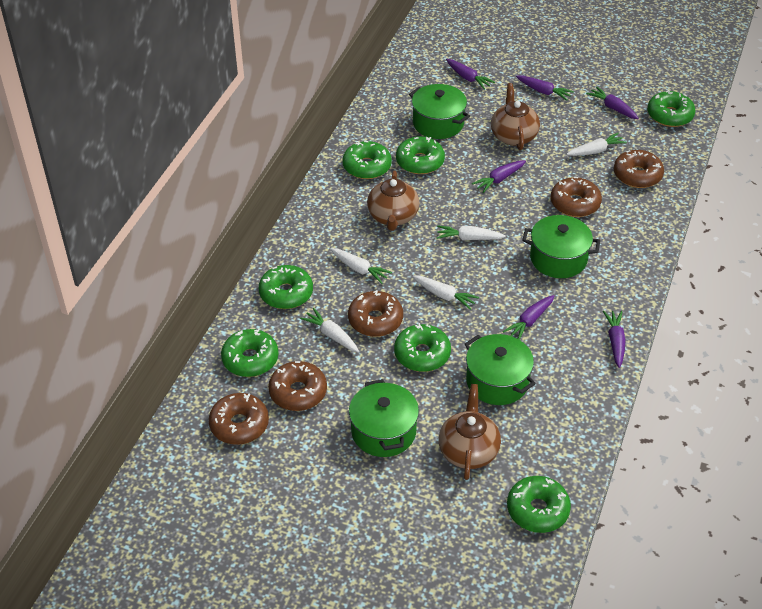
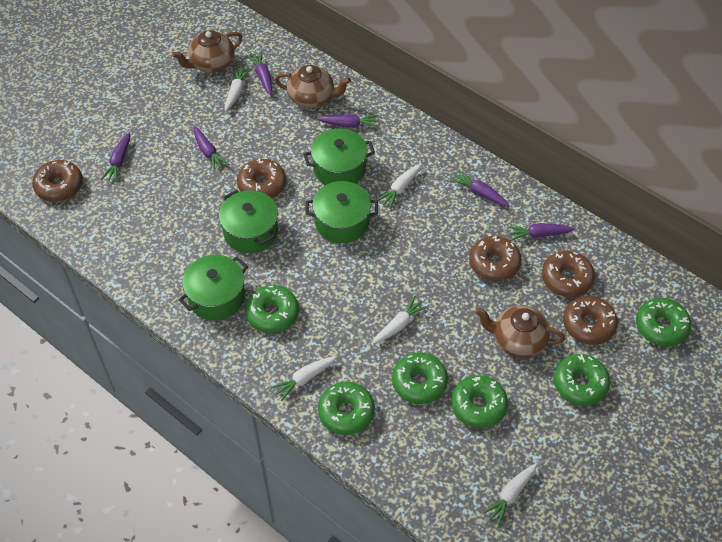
green donut: [221,329,279,377] [259,265,313,309] [342,141,392,179] [394,323,451,372] [396,137,445,174] [507,476,571,533] [647,90,696,127] = 7 -> [245,285,299,333] [318,382,375,435] [392,352,448,404] [451,375,508,428] [554,354,610,406] [636,298,691,347] = 6

